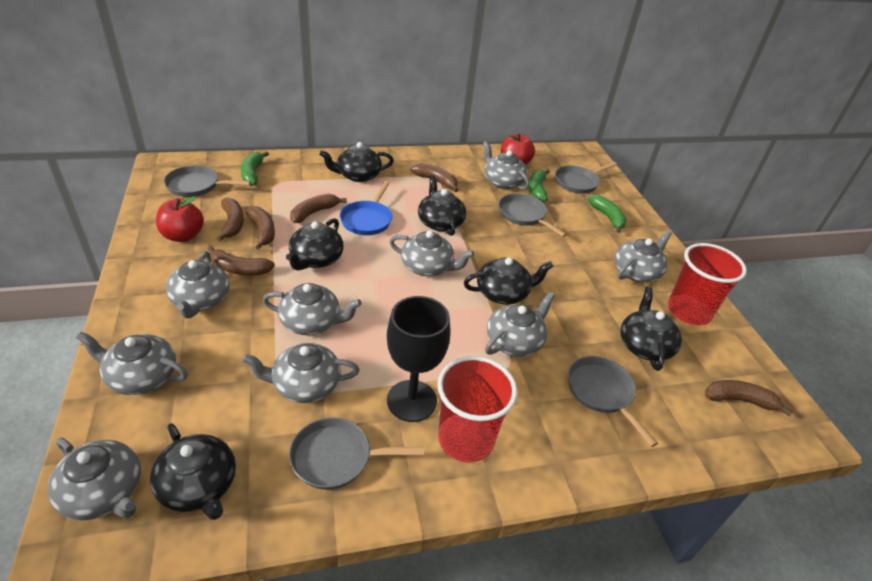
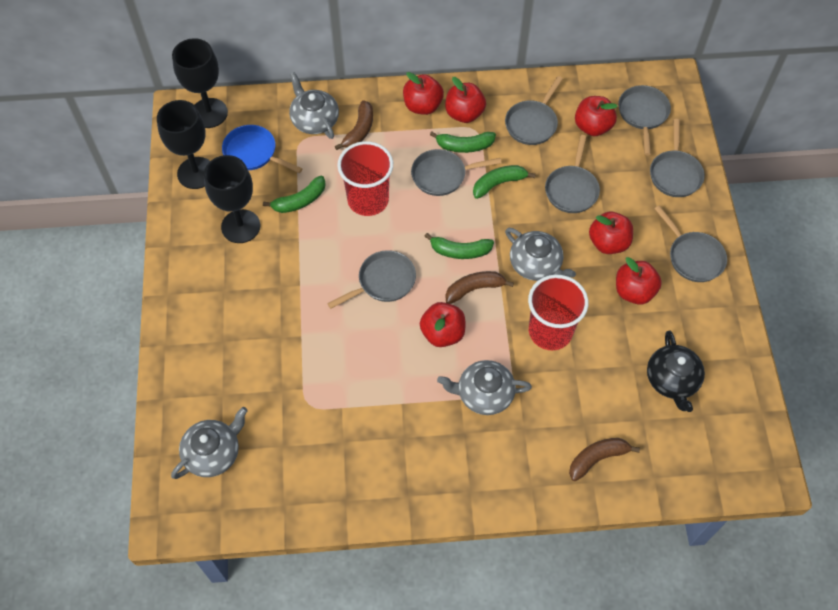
black goblet: [387,296,450,422] = 1 -> [157,100,210,189] [172,38,228,128] [204,155,260,243] = 3
black teapot: [150,423,236,520] [286,218,344,271] [320,142,394,182] [418,175,466,236] [464,257,553,305] [620,287,682,371] = 6 -> [647,330,705,412] = 1
brown banana: [207,246,275,275] [217,198,244,241] [245,206,275,250] [290,194,347,223] [411,163,458,192] [705,380,793,417] = 6 -> [335,100,373,150] [445,271,514,304] [569,438,640,481] = 3
green banana: [241,151,269,186] [529,170,550,202] [588,195,627,233] = 3 -> [263,176,326,213] [424,233,494,259] [430,132,496,153] [473,165,535,199] = 4
grey pan: [164,166,251,197] [289,417,424,490] [498,193,567,237] [555,162,617,194] [568,356,658,447] = 5 -> [327,250,416,309] [411,149,502,196] [505,76,563,145] [545,135,600,213] [618,85,671,155] [650,119,705,197] [654,206,727,282] = 7
grey teapot: [47,438,141,520] [76,332,188,395] [165,251,230,318] [242,343,359,403] [262,283,362,335] [389,231,474,276] [483,141,529,190] [485,292,555,357] [615,230,672,282] = 9 -> [171,407,248,479] [289,72,339,139] [437,360,532,415] [505,228,576,281] = 4
red apple: [156,196,204,242] [501,133,535,165] = 2 -> [403,72,444,115] [420,302,465,347] [445,77,486,123] [575,96,618,136] [589,212,633,254] [616,257,662,305] = 6

